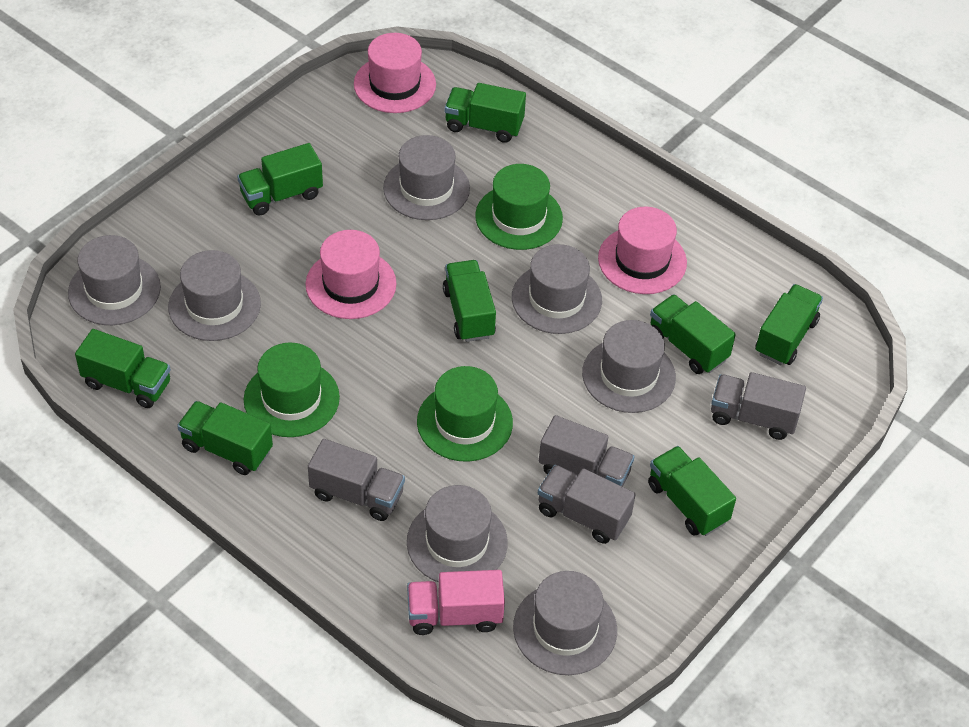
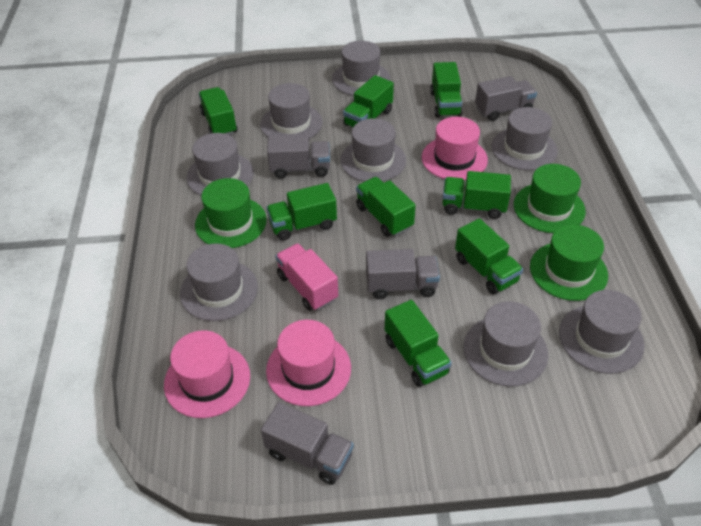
grey hat: [68,235,161,325] [168,250,261,341] [383,135,470,220] [407,485,508,583] [512,244,602,334] [513,571,617,675] [582,320,676,413] = 7 -> [180,243,258,321] [187,133,254,196] [260,83,323,139] [332,41,390,96] [340,118,406,182] [463,301,548,387] [491,107,558,170] [559,290,645,374] = 8

